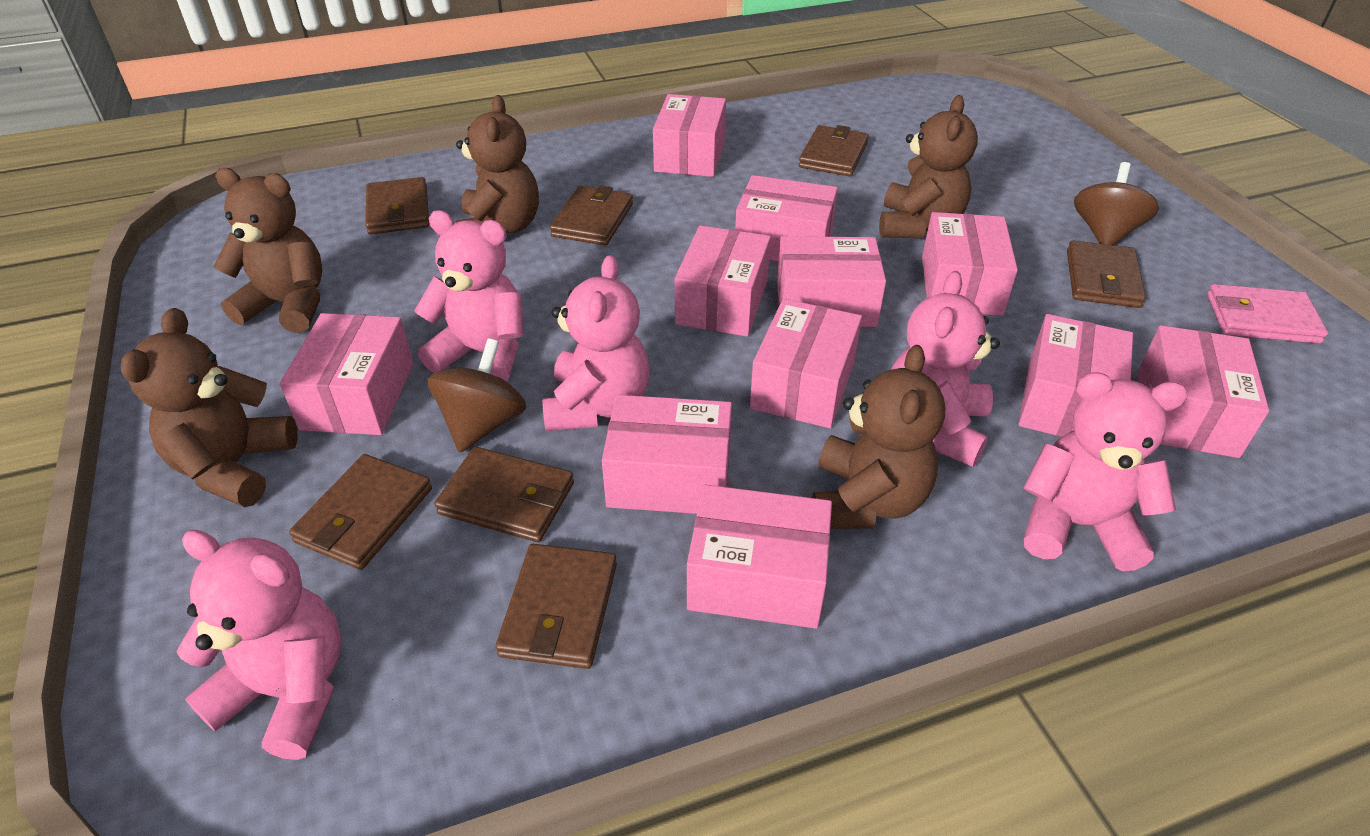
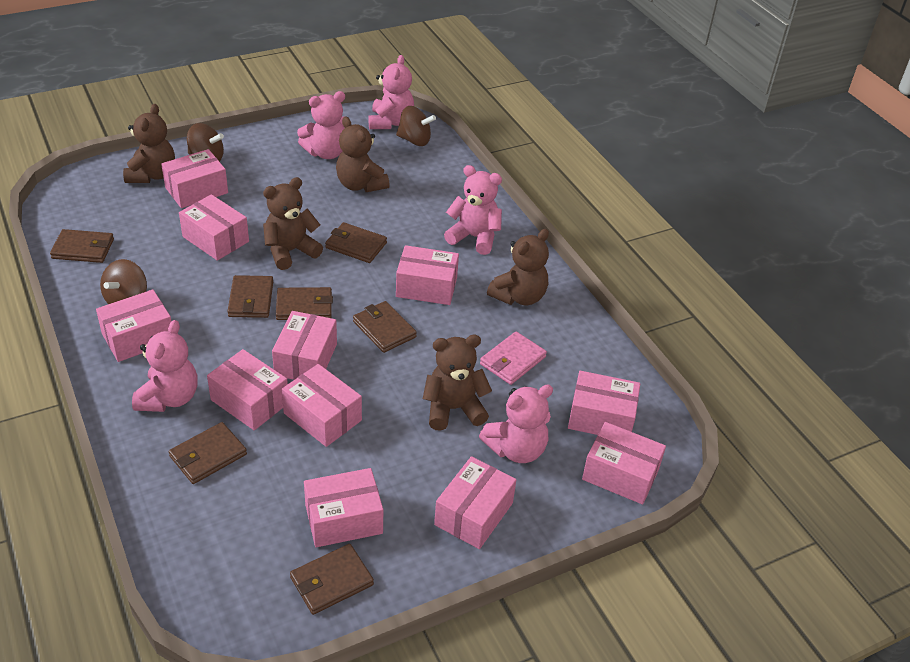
brown spinning top: [427,338,527,452] [1074,162,1159,245] = 2 -> [100,259,147,304] [187,123,224,162] [396,106,436,146] = 3

